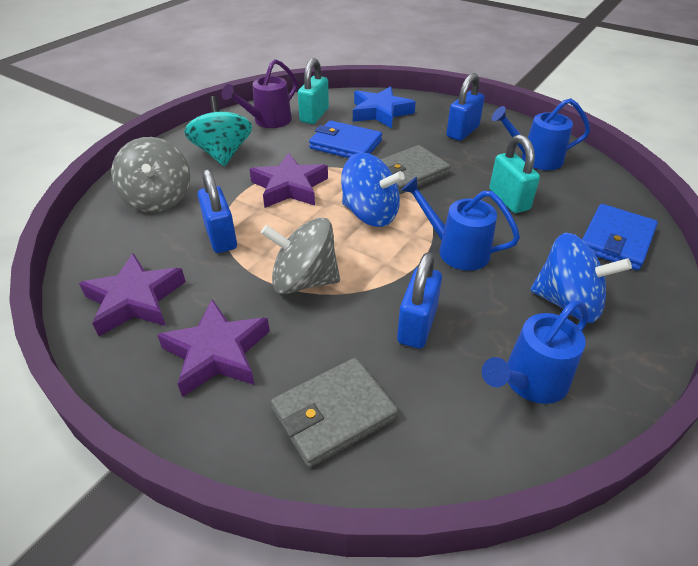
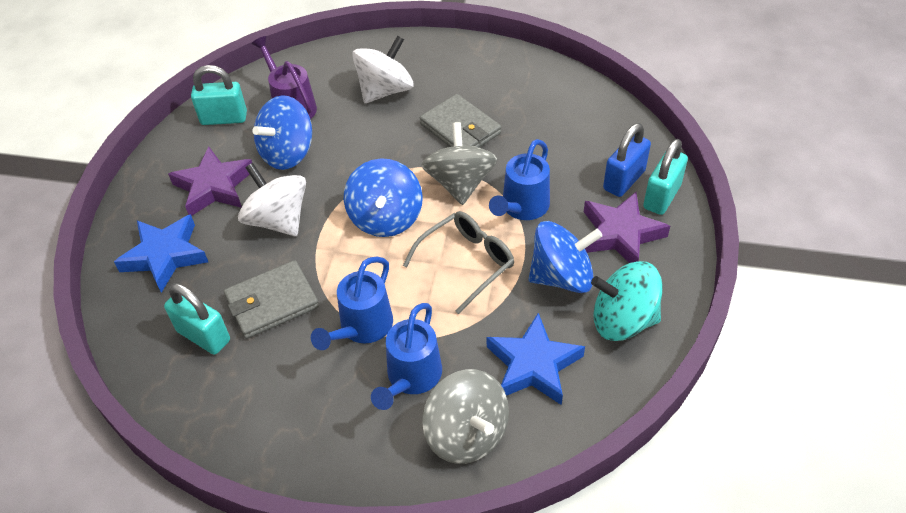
blue padlock: [198,169,237,253] [397,252,442,349] [446,73,485,141] = 3 -> [603,123,651,197] = 1
blue spinning top: [341,153,405,227] [531,233,632,323] = 2 -> [252,95,312,170] [344,158,423,237] [529,221,602,293] = 3
blue star: [353,86,416,129] = 1 -> [114,214,208,293] [487,313,585,405] = 2
blue wallet: [309,120,382,158] [582,204,658,270] = 2 -> none = 0
grey glasses: none = 0 -> [403,211,514,314] = 1
purple star: [79,253,186,336] [157,299,270,397] [249,153,328,208] = 3 -> [168,146,252,216] [584,192,670,263] = 2
turquoise padlock: [298,58,329,124] [489,134,540,213] = 2 -> [164,283,230,355] [191,65,247,125] [643,139,688,215] = 3
white spinning top: none = 0 -> [238,163,306,236] [352,36,414,103] = 2

